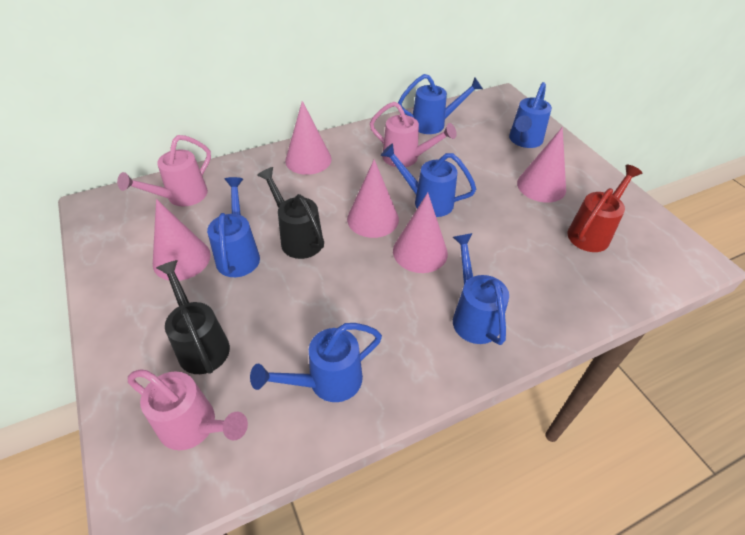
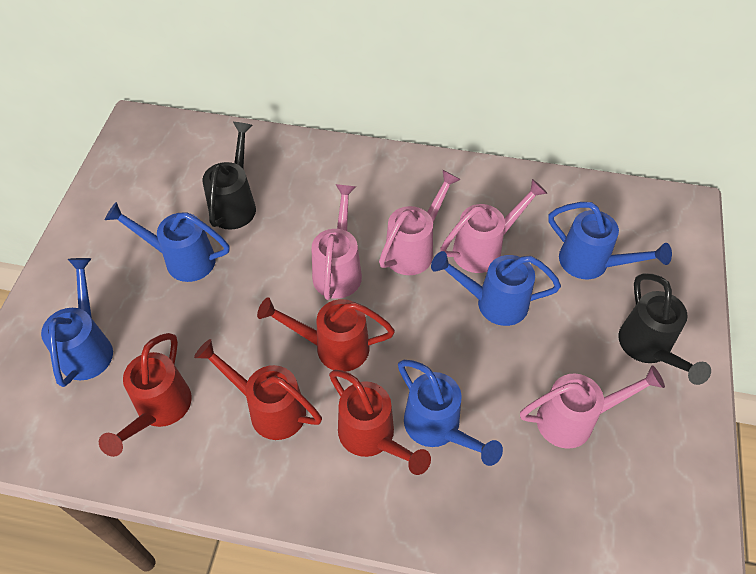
blue watering can: [207,177,260,277] [250,323,382,402] [381,143,476,217] [398,74,483,134] [453,233,509,345] [509,82,552,148] = 6 -> [41,258,113,387] [105,202,230,282] [398,360,503,466] [431,251,561,326] [548,202,672,279] = 5
pink cone: [153,199,211,281] [285,101,332,175] [347,159,399,238] [393,193,448,273] [517,127,566,203] = 5 -> none = 0
pink watering can: [117,135,211,207] [128,369,248,450] [370,102,457,167] = 3 -> [311,184,362,300] [379,170,461,275] [440,179,547,273] [520,365,665,449] = 4
red watering can: [567,165,642,252] = 1 -> [99,333,192,457] [194,339,322,440] [257,297,395,372] [329,370,431,475] = 4

